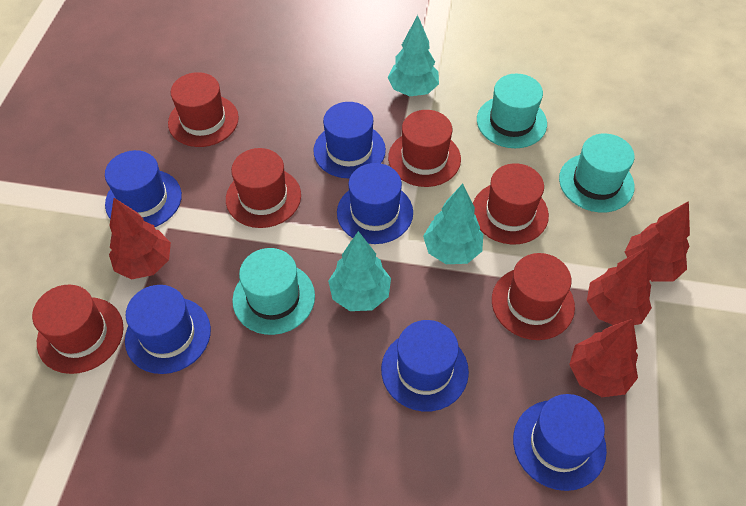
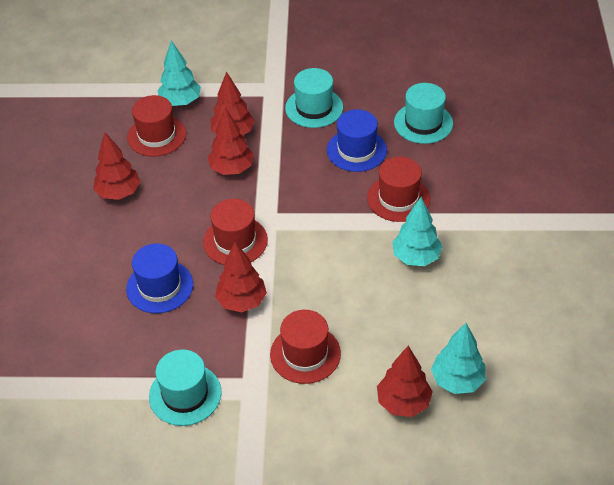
blue hat: [105,150,182,227] [125,285,211,374] [313,102,386,178] [337,163,413,244] [381,320,469,412] [513,394,607,491] = 6 -> [126,243,193,314] [327,109,387,172] = 2
red hat: [32,284,124,374] [168,72,239,147] [226,148,301,228] [388,110,461,187] [473,163,549,244] [492,253,575,340] = 6 -> [127,95,186,156] [203,199,268,265] [270,310,341,384] [367,157,430,222] = 4
red tree: [109,198,171,280] [569,319,638,397] [587,247,652,325] [625,201,690,282] = 4 -> [93,132,140,200] [208,108,254,175] [210,72,255,136] [215,242,267,312] [377,346,433,417] = 5

